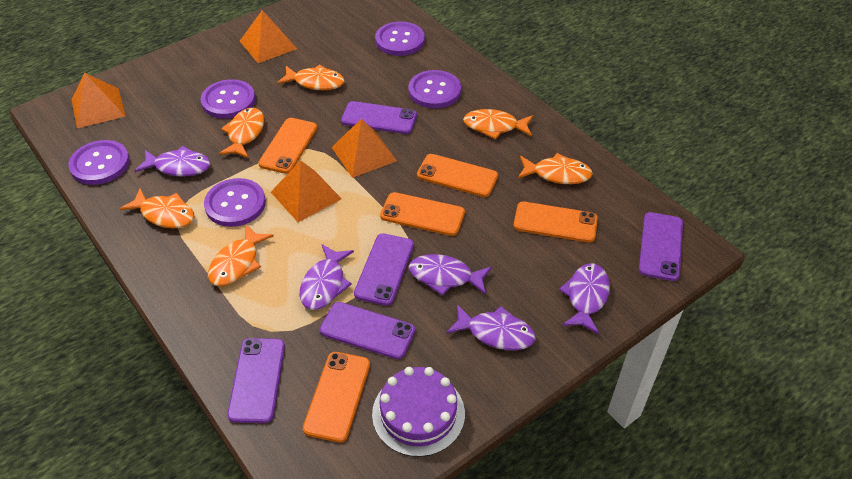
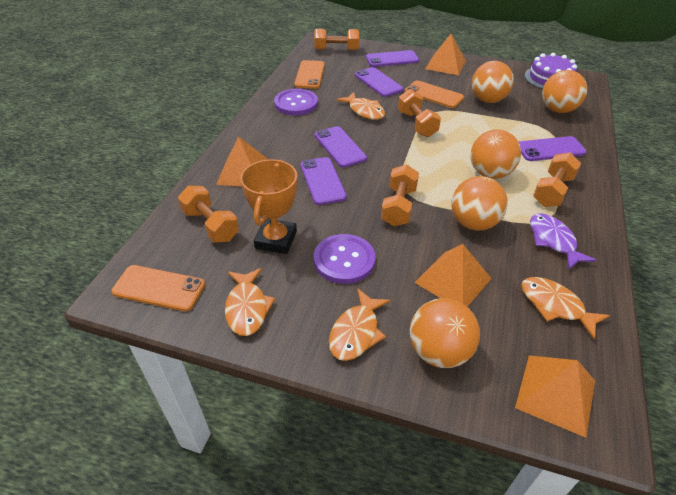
orange ball: none = 0 -> [410,298,480,368] [451,176,507,231] [470,129,521,179] [472,61,514,103] [542,70,587,113] = 5
orange dumbbell: none = 0 -> [178,185,239,243] [314,29,359,50] [381,164,419,226] [398,89,441,137] [533,152,581,207] = 5
orange fish: [120,188,194,229] [208,224,274,286] [218,108,264,158] [277,65,345,90] [463,109,533,139] [518,153,593,184] = 6 -> [225,268,275,336] [329,288,390,361] [336,92,385,120] [521,277,610,339] = 4
orange phone: [258,118,317,174] [303,352,370,442] [380,192,465,236] [417,154,498,197] [513,201,598,243] = 5 -> [111,265,205,311] [294,60,325,89] [405,80,464,108] = 3
orange trophy: none = 0 -> [240,159,297,254] = 1
purple button: [69,140,130,185] [201,79,256,119] [204,178,266,227] [375,21,425,56] [408,70,461,108] = 5 -> [274,89,318,116] [314,234,376,284] = 2
purple fish: [135,146,210,176] [299,244,354,310] [409,254,492,296] [446,304,535,350] [559,263,610,334] = 5 -> [530,213,597,270] = 1

